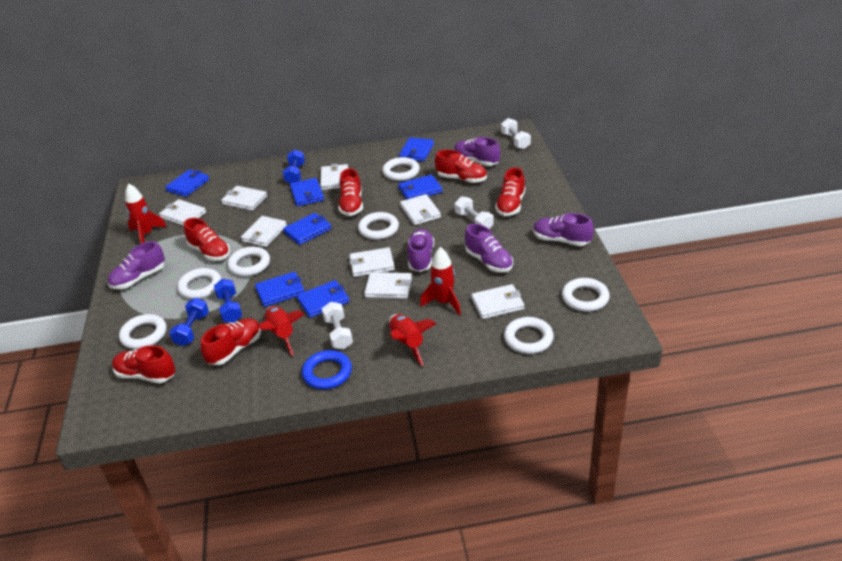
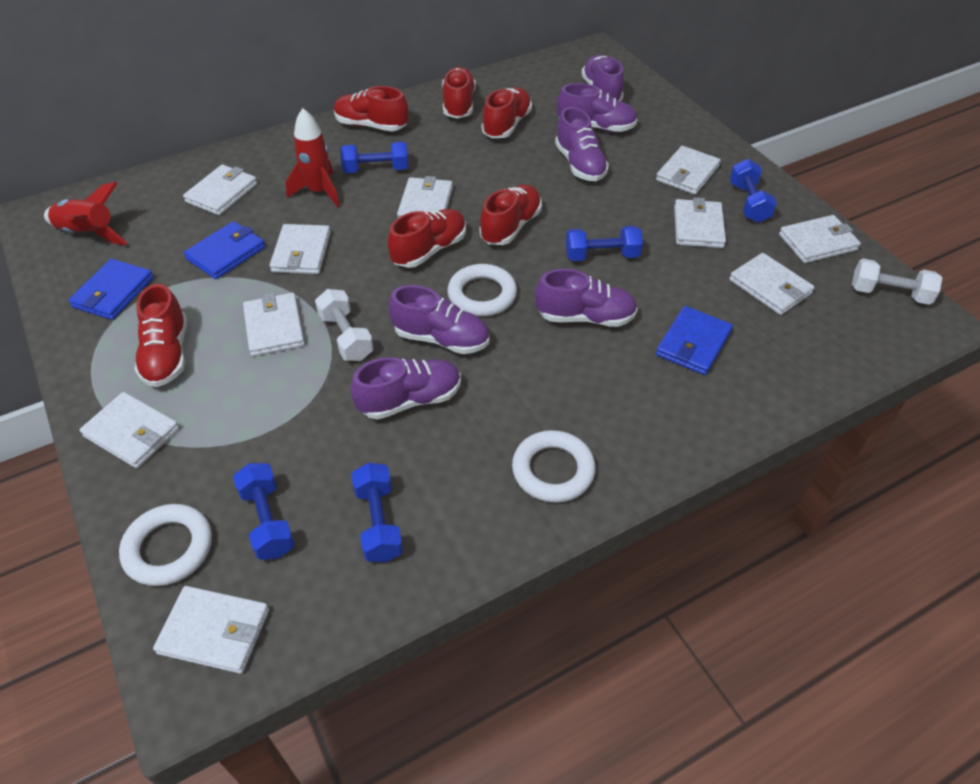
blue dumbbell: [169,298,209,346] [214,279,242,323] [283,150,305,183] = 3 -> [233,463,295,560] [340,142,408,173] [351,463,403,563] [566,226,643,261] [730,159,777,223] = 5
blue ring: [302,350,352,389] = 1 -> none = 0
blue wallet: [165,170,209,197] [255,272,305,307] [283,213,332,245] [290,178,324,206] [297,280,349,318] [398,175,442,199] [399,137,434,161] = 7 -> [68,259,154,320] [184,221,265,279] [656,306,733,375] = 3
purple shoe: [108,241,165,289] [408,229,434,272] [454,137,500,166] [465,224,513,272] [533,213,594,246] = 5 -> [351,357,461,420] [388,285,489,354] [535,269,638,327] [555,107,609,181] [557,83,637,132] [581,55,624,101] = 6
red rocket: [125,184,167,244] [259,306,305,356] [389,314,437,366] [420,247,461,315] = 4 -> [44,182,128,245] [286,108,340,207] = 2
white dumbbell: [322,302,353,350] [455,196,494,229] [501,118,531,150] = 3 -> [315,289,374,361] [852,258,942,305] = 2
white ring: [119,314,166,349] [177,268,221,299] [227,247,270,277] [358,212,399,240] [382,157,420,181] [504,317,554,354] [562,278,610,312] = 7 -> [119,504,212,586] [447,264,517,316] [512,430,596,503] = 3
white wallet: [159,199,206,226] [221,186,267,211] [241,216,287,247] [320,164,348,190] [349,247,395,277] [364,272,412,299] [400,194,441,225] [471,284,524,319] = 8 -> [80,392,179,468] [153,586,269,674] [183,165,257,215] [243,293,305,356] [270,224,331,274] [397,176,453,218] [656,146,721,195] [674,198,726,248] [729,253,815,315] [779,215,861,263] = 10

